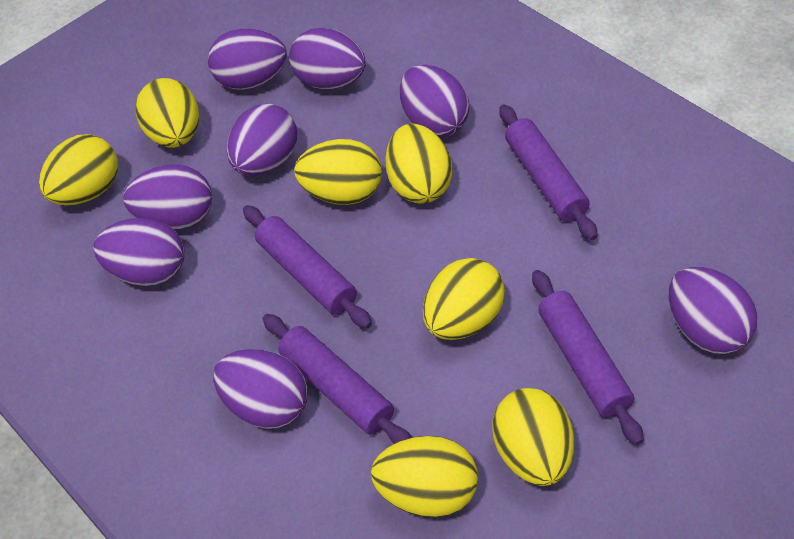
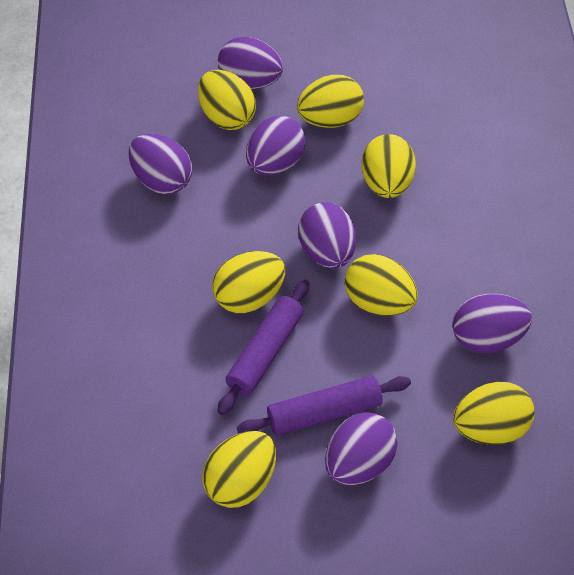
purple egg: [93,218,185,286] [123,164,212,230] [208,29,287,90] [213,349,308,429] [227,103,297,176] [289,28,366,89] [400,65,469,137] [669,267,758,354] = 8 -> [129,134,192,195] [218,37,283,89] [246,116,306,176] [298,202,356,268] [325,412,398,485] [452,294,532,353] = 6
purple rolling pin: [243,205,372,328] [263,314,412,444] [500,104,598,240] [532,270,644,445] = 4 -> [218,280,309,415] [237,376,411,435] = 2

